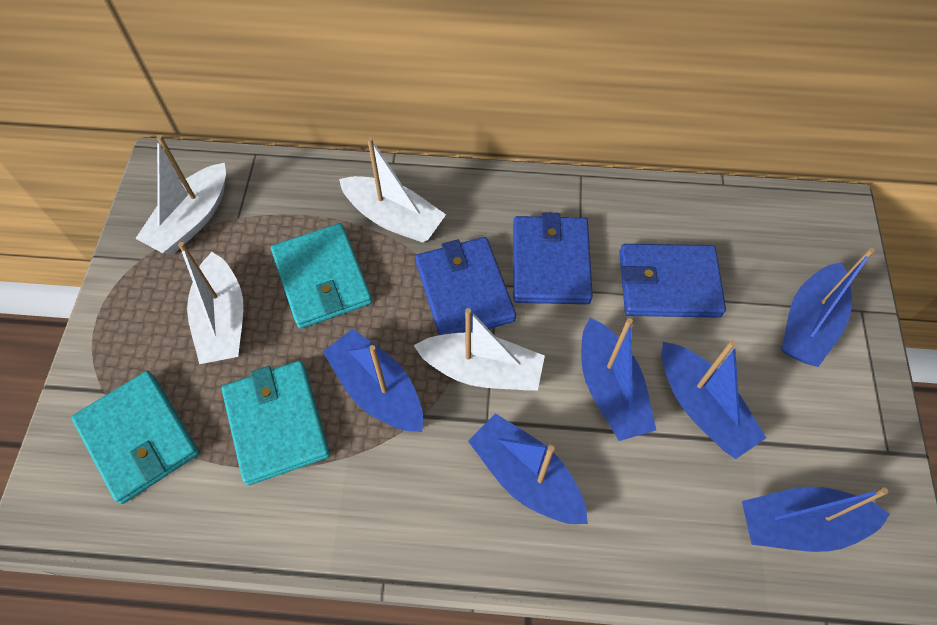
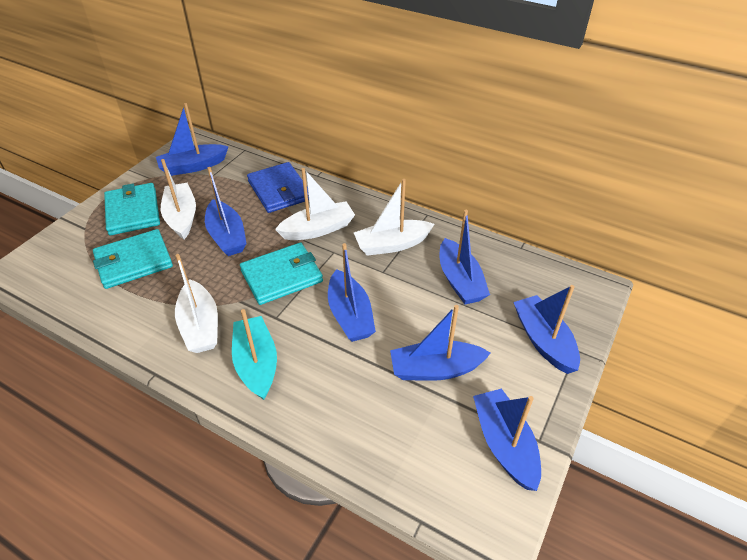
blue boat: [323,329,423,432] [468,413,588,524] [581,318,656,441] [662,340,766,459] [742,487,890,552] [782,248,875,367] = 6 -> [156,103,229,176] [205,167,247,256] [328,243,376,342] [390,305,491,381] [440,210,490,304] [473,388,541,491] [513,285,580,374] = 7
blue wallet: [415,237,516,335] [513,212,593,304] [619,244,726,318] = 3 -> [247,162,309,213] = 1
turquoise boat: none = 0 -> [232,309,277,400] = 1

